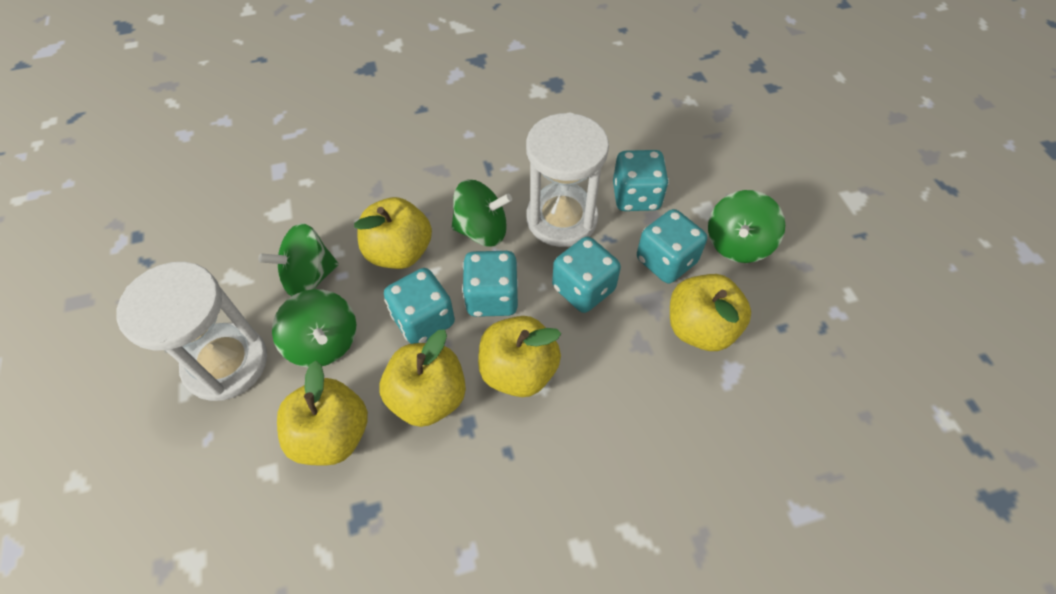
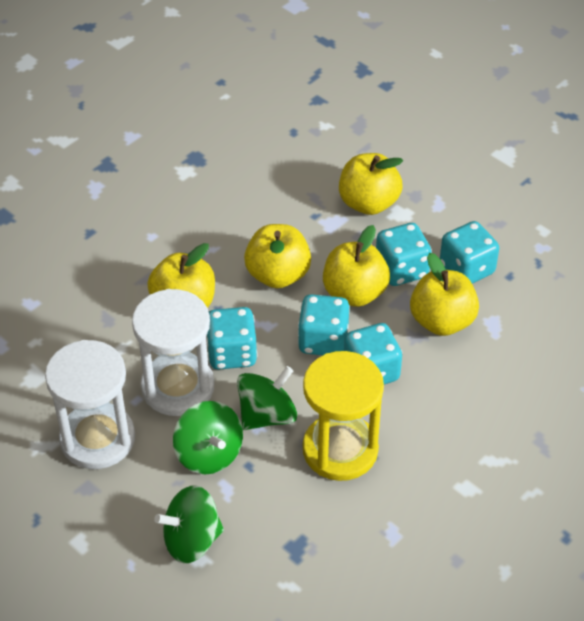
green spinning top: [258,223,339,296] [272,289,356,368] [452,180,512,247] [708,190,785,263] = 4 -> [154,485,224,563] [173,401,243,474] [237,366,297,430] = 3
yellow hourglass: none = 0 -> [303,351,384,481] = 1

